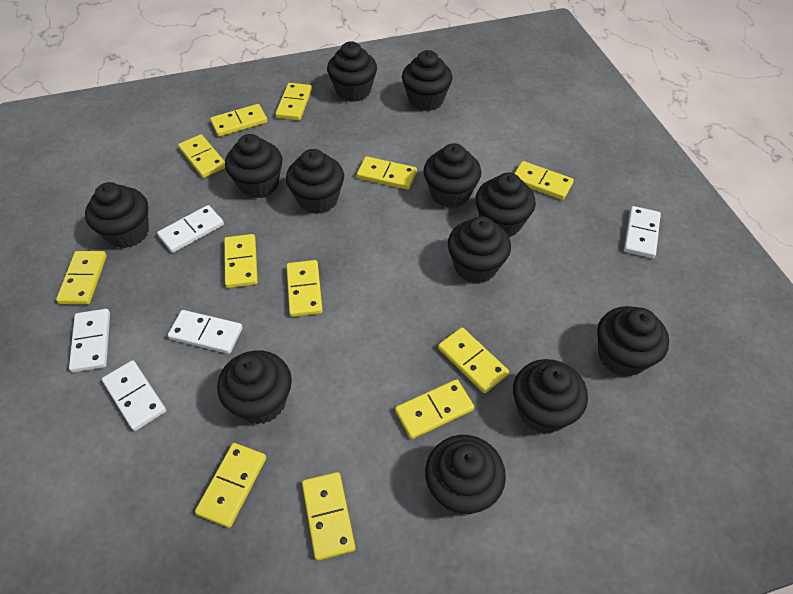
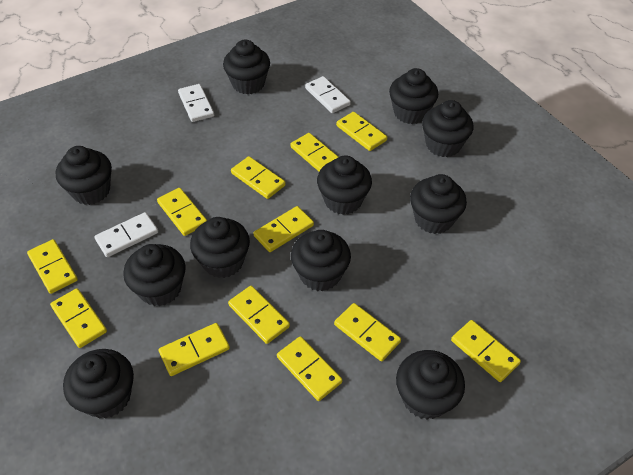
black cupcake: [85,182,149,248] [217,350,292,424] [225,134,282,198] [286,149,344,214] [327,41,377,102] [402,50,452,111] [423,143,481,208] [425,435,506,515] [448,216,511,283] [475,172,536,237] [513,359,588,434] [597,306,669,377] = 12 -> [56,146,112,205] [63,349,134,419] [123,244,186,306] [190,217,250,278] [223,40,270,94] [291,230,351,291] [317,155,372,215] [389,68,438,124] [396,350,465,419] [410,174,467,234] [422,100,473,157] = 11
white domino: [69,309,110,372] [102,360,166,431] [157,205,224,253] [168,310,243,354] [624,206,661,258] = 5 -> [94,212,158,257] [178,84,214,122] [305,76,351,113] = 3

